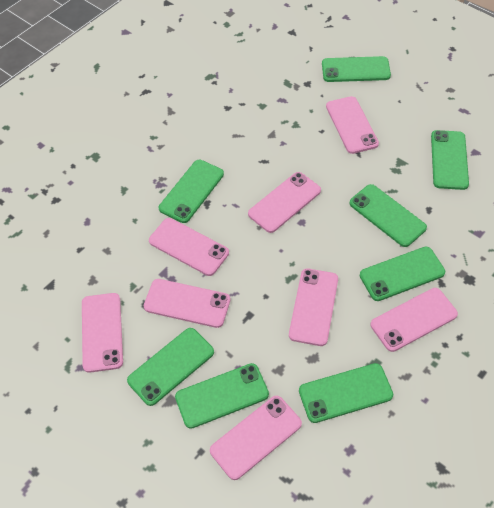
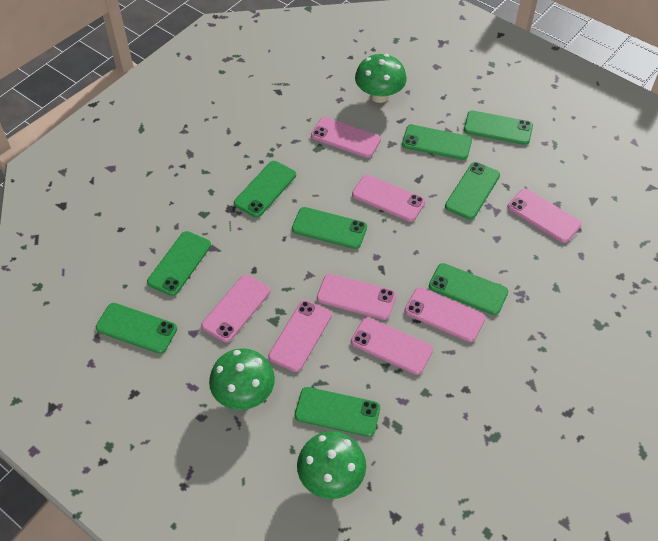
green mushroom: none = 0 -> [209,348,275,410] [297,431,366,499] [355,54,407,103] = 3
green phone: [127,328,214,406] [159,160,224,223] [175,363,269,429] [299,363,393,423] [322,56,391,82] [349,184,427,247] [360,247,445,301] [431,130,469,190] = 8 -> [96,303,177,354] [147,231,211,296] [234,161,296,218] [292,207,367,249] [295,387,380,437] [402,125,472,160] [429,263,508,315] [445,162,500,220] [464,111,533,145] = 9

